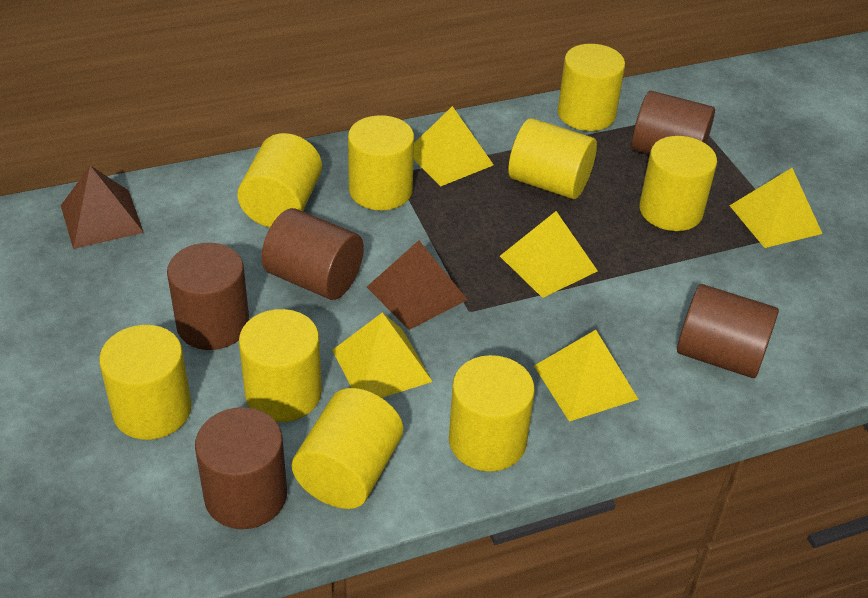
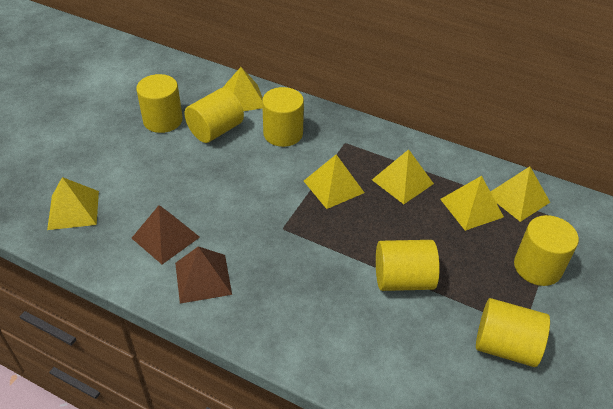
brown cylinder: [167,243,249,350] [195,407,287,529] [262,208,364,300] [632,91,715,155] [677,284,779,378] = 5 -> none = 0
yellow cylinder: [99,325,191,440] [237,133,322,227] [239,309,322,422] [292,388,403,509] [348,115,414,210] [449,355,535,472] [508,118,597,199] [558,44,625,131] [639,136,717,231] = 9 -> [136,74,183,133] [184,88,244,143] [262,87,304,147] [376,240,440,291] [476,298,550,367] [514,215,579,286] = 6
yellow pyramid: [332,312,433,398] [414,106,494,186] [500,211,598,298] [534,330,639,422] [729,168,823,248] = 5 -> [47,177,99,230] [222,67,263,111] [304,154,364,209] [372,149,434,204] [440,176,504,231] [491,166,550,222] = 6

